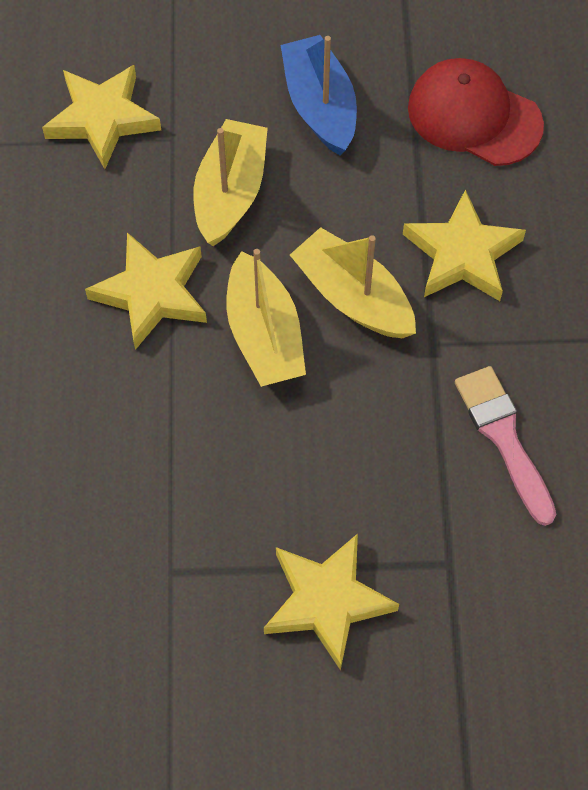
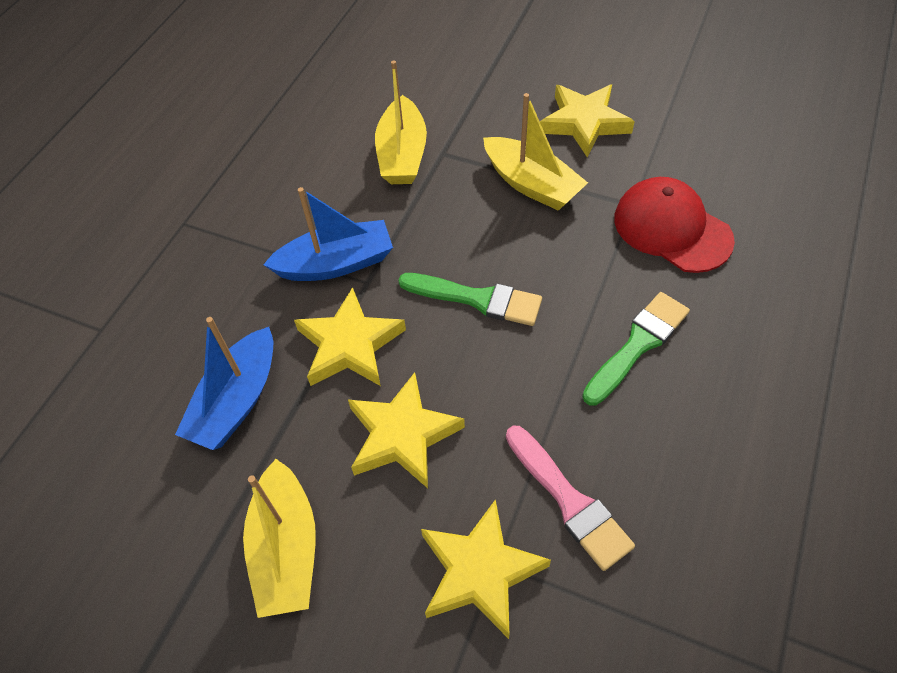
blue boat: [281,35,357,155] = 1 -> [175,317,273,450] [263,187,393,281] = 2
green brush: none = 0 -> [398,273,542,326] [582,292,690,406] = 2

